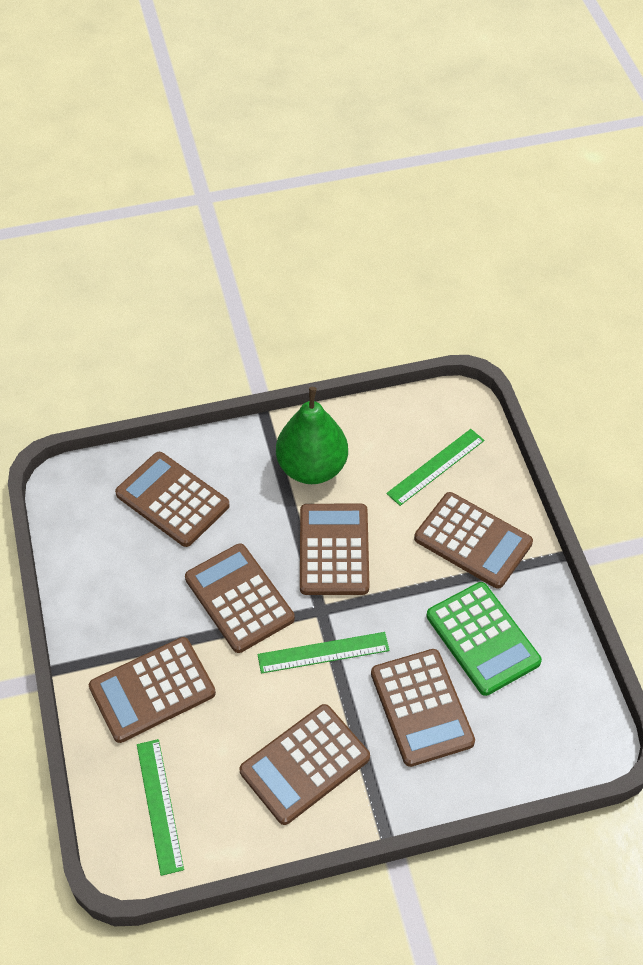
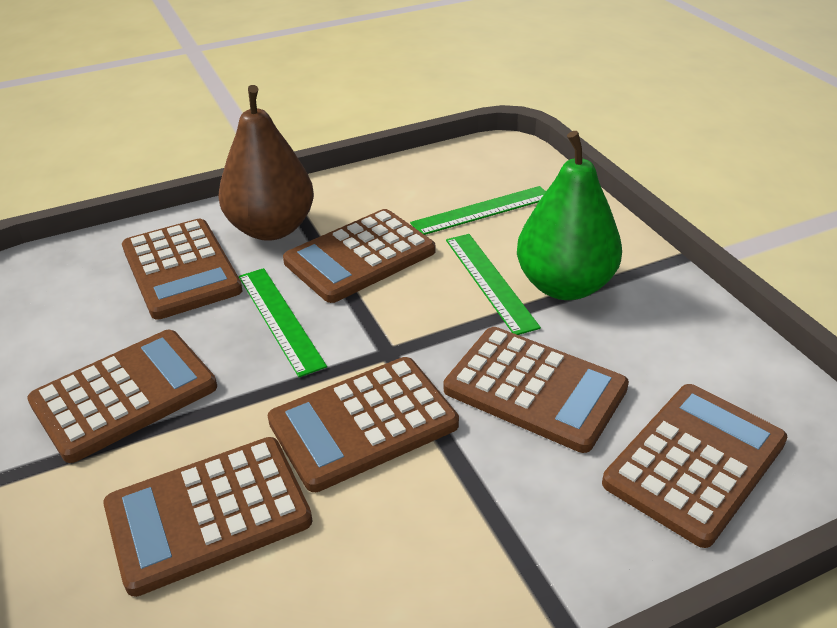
brown pear: none = 0 -> [218,85,314,241] = 1
green calculator: [427,582,542,696] = 1 -> none = 0

